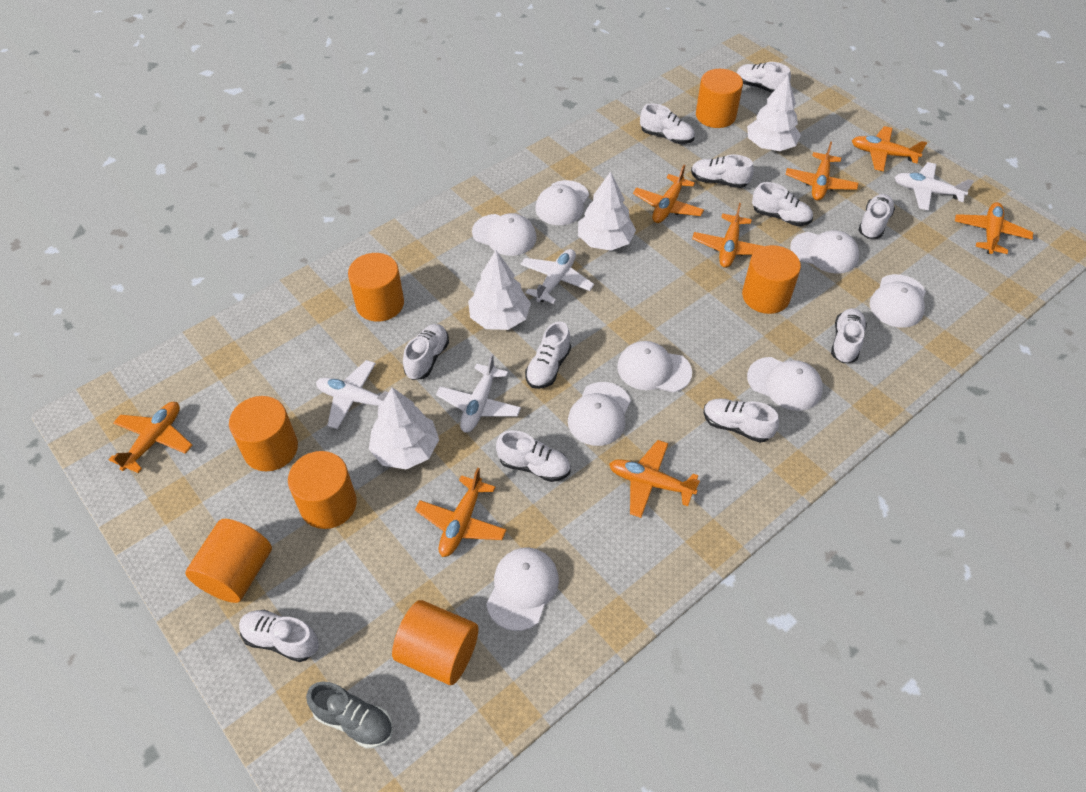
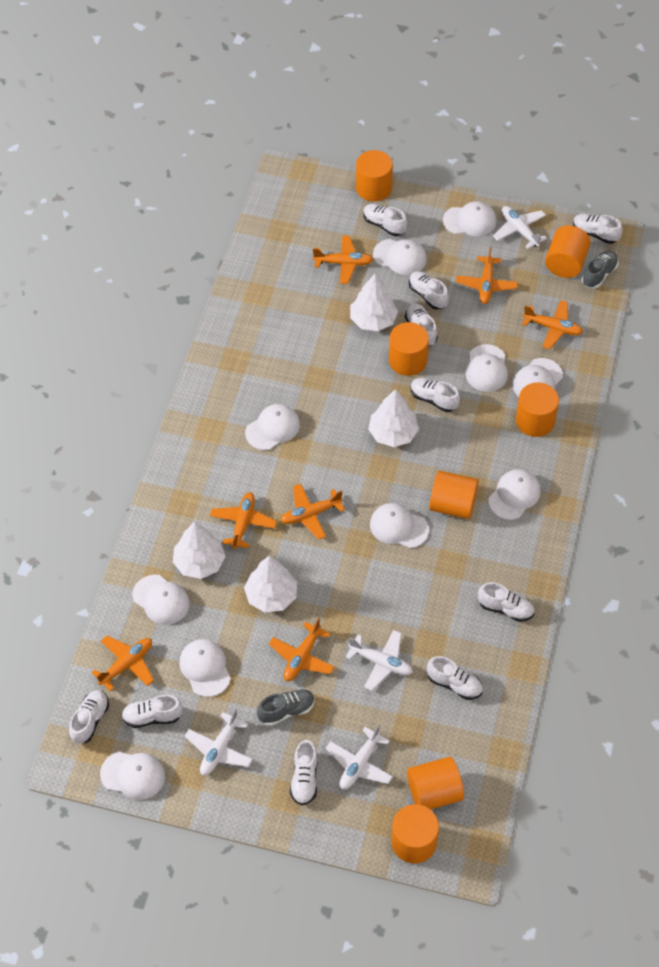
grey shoe: [306,682,393,749] = 1 -> [257,689,315,726] [582,251,619,289] = 2
orange plane: [109,402,192,473] [415,468,507,557] [609,440,700,518] [633,165,704,223] [692,203,764,268] [785,141,859,200] [852,126,927,171] [955,202,1033,254] = 8 -> [92,635,154,691] [210,492,277,549] [269,618,335,681] [281,484,345,540] [313,236,373,284] [456,247,518,304] [522,300,583,350] = 7
white cap: [472,213,537,256] [486,547,559,631] [535,180,589,225] [568,382,631,446] [617,341,692,393] [747,357,823,411] [790,230,859,273] [870,274,926,328] = 8 -> [100,752,165,800] [132,575,190,625] [179,639,231,697] [245,404,300,450] [370,503,429,548] [373,239,427,275] [443,201,497,236] [466,344,508,392] [488,469,541,520] [512,358,563,397] = 10
white shoe: [239,610,319,662] [403,324,449,380] [496,430,570,482] [525,321,571,389] [640,103,695,144] [691,154,754,188] [704,398,779,443] [737,62,791,93] [752,182,813,226] [831,308,867,363] [858,194,895,239] = 11 -> [69,690,109,744] [121,695,183,728] [290,740,318,805] [363,203,407,236] [405,303,438,346] [409,271,449,310] [410,378,460,412] [427,656,483,700] [478,582,534,622] [573,213,622,244] = 10

